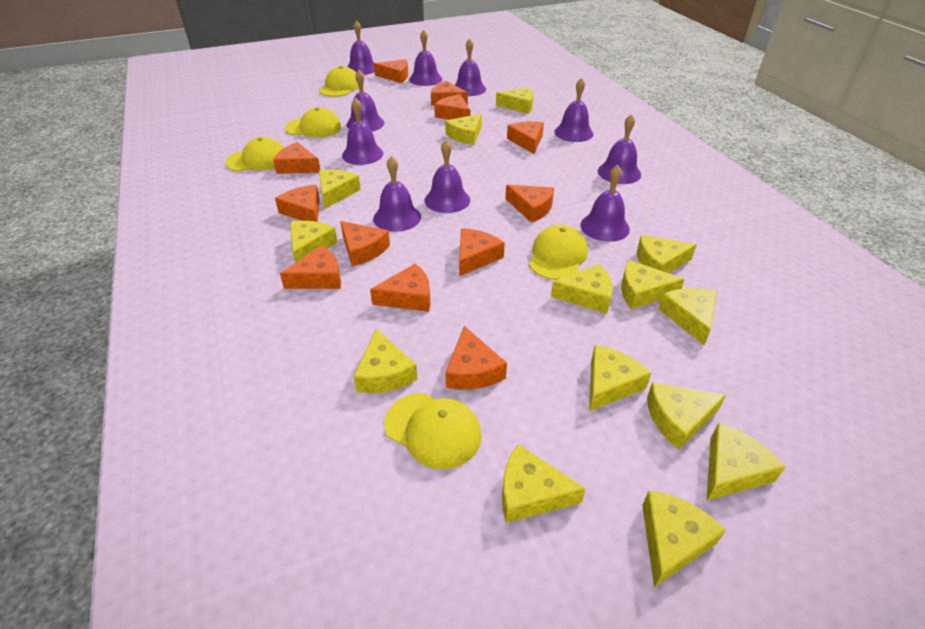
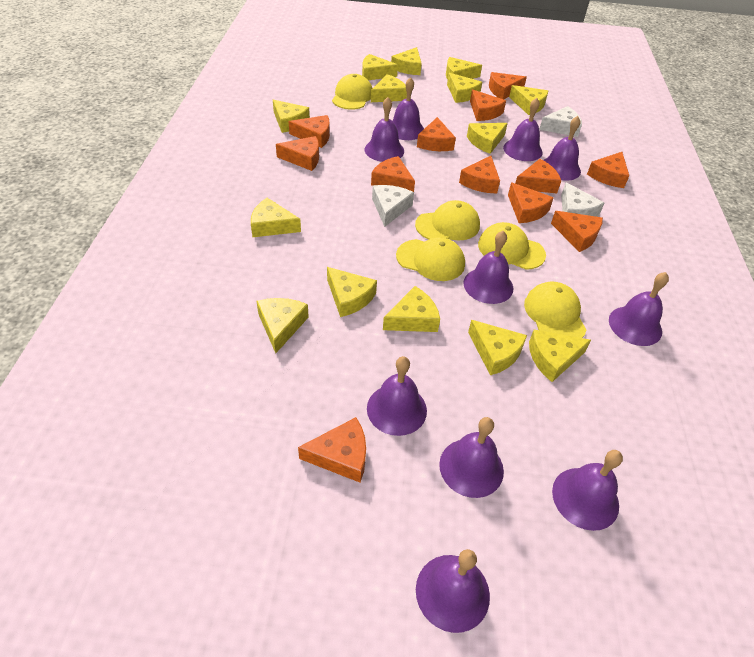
white cheese: none = 0 -> [372,185,414,227] [539,106,582,137] [561,183,604,217] = 3

